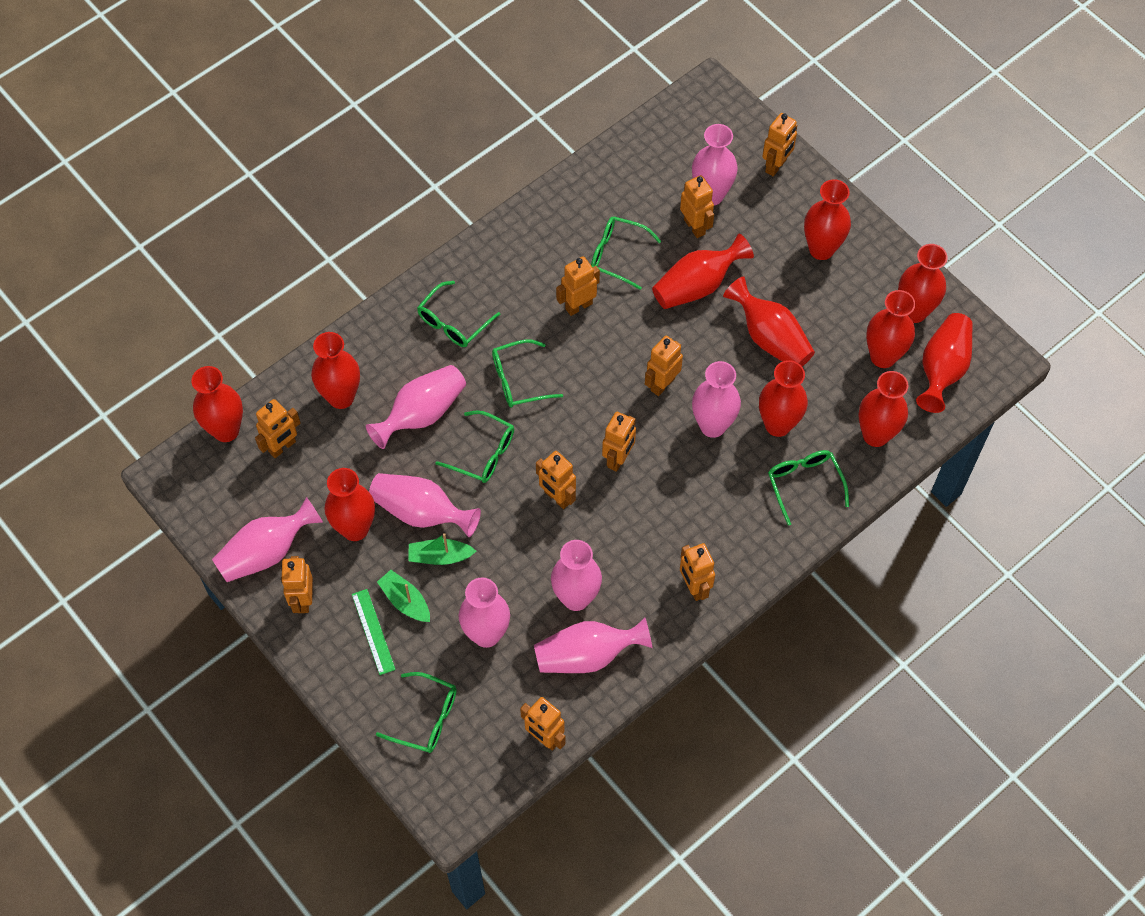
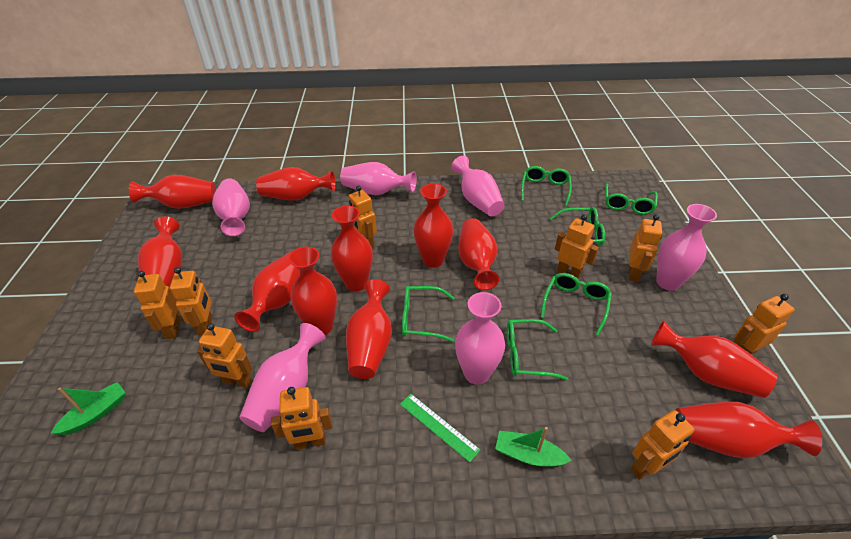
orange robot: [255,399,301,458] [281,556,313,613] [520,697,565,751] [536,451,576,509] [556,256,600,316] [602,412,636,472] [645,336,683,396] [680,175,714,238] [680,543,715,601] [762,113,797,176] = 10 -> [134,271,181,339] [170,267,213,336] [197,323,253,388] [271,387,332,450] [348,186,377,248] [555,214,599,279] [629,214,662,282] [630,410,694,480] [734,294,795,355] = 9
pink vase: [212,497,323,582] [366,365,466,449] [369,473,481,537] [459,577,510,648] [534,618,652,673] [551,540,602,611] [692,124,738,205] [692,361,741,438] = 8 -> [212,178,250,236] [239,323,326,432] [340,162,416,195] [451,156,505,217] [455,292,505,385] [656,204,717,291] = 6

